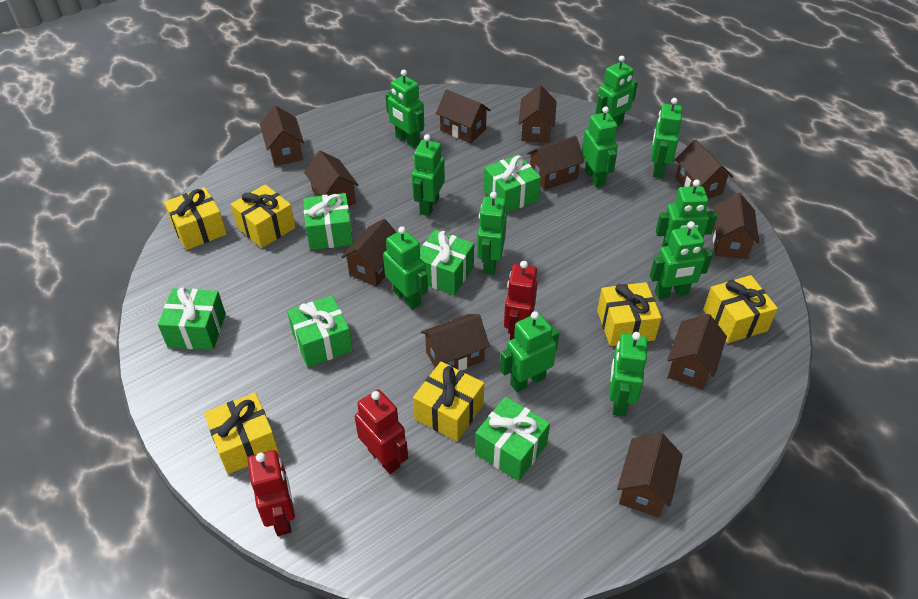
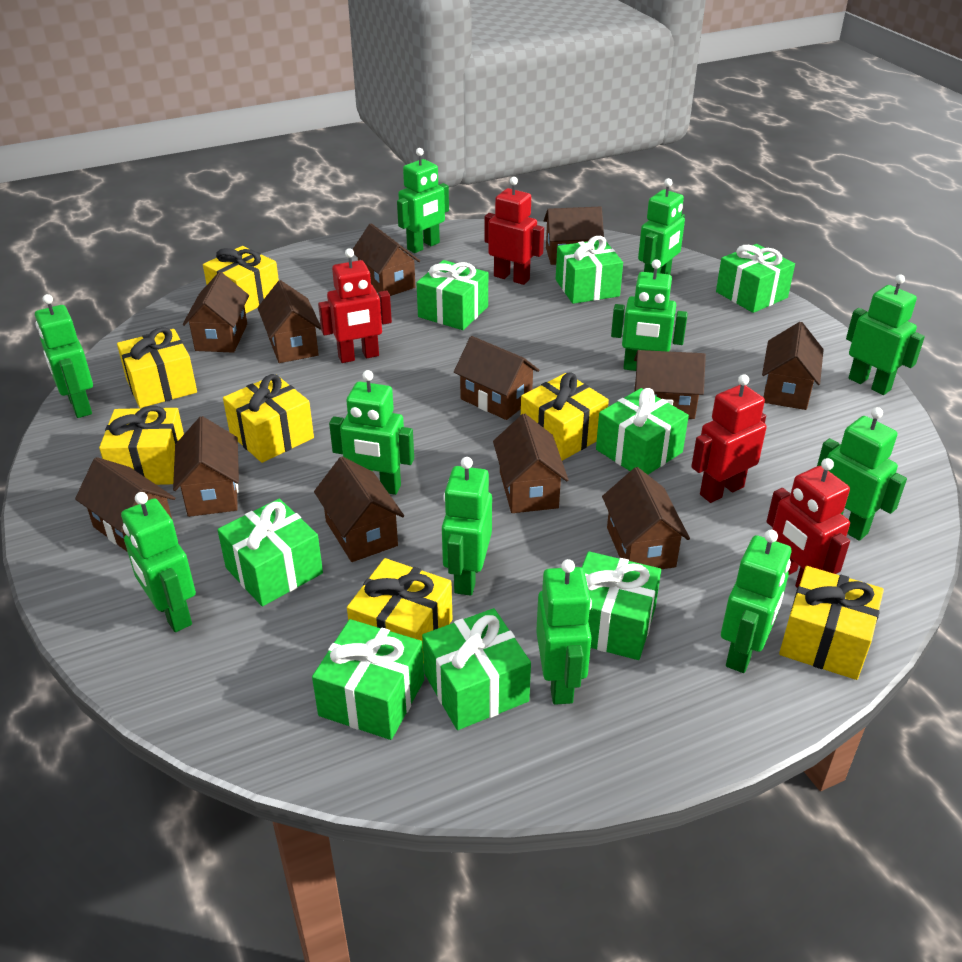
brown house: [260,106,304,166] [304,150,358,206] [341,219,397,287] [421,314,490,370] [436,89,490,143] [518,85,557,143] [527,136,584,190] [617,433,683,517] [667,314,727,390] [675,140,733,199] [713,193,759,259] = 11 -> [75,457,175,551] [173,416,239,517] [183,272,249,353] [257,280,321,363] [314,456,404,562] [352,223,420,296] [454,336,539,420] [493,414,569,513] [544,206,604,265] [602,467,690,569] [634,350,706,419] [762,322,824,410] = 12
green gift: [158,287,226,350] [287,295,353,367] [303,193,353,250] [420,230,474,296] [475,397,550,481] [484,154,541,213] = 6 -> [217,499,323,606] [312,619,424,740] [416,260,488,330] [422,608,531,730] [556,236,623,304] [582,551,661,660] [596,388,689,475] [716,244,795,313] = 8
red robot: [247,450,295,536] [355,389,408,474] [504,261,538,340] = 3 -> [318,248,392,363] [485,177,544,285] [691,374,767,503] [767,458,850,588] = 4
yellow gift: [164,187,227,250] [204,393,279,474] [231,184,296,248] [413,361,484,441] [597,282,661,346] [703,275,778,343] = 6 -> [99,406,184,485] [117,327,197,408] [203,246,279,313] [223,374,314,463] [347,558,452,664] [521,373,609,461] [779,566,884,680] = 7

